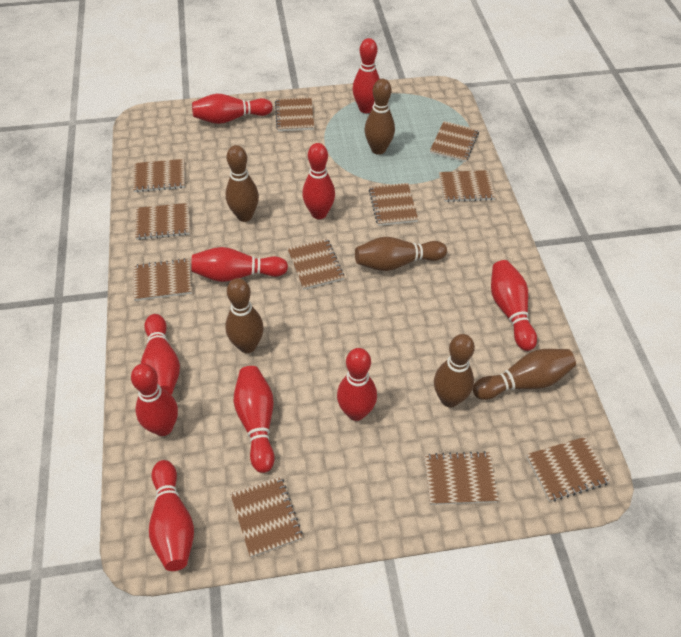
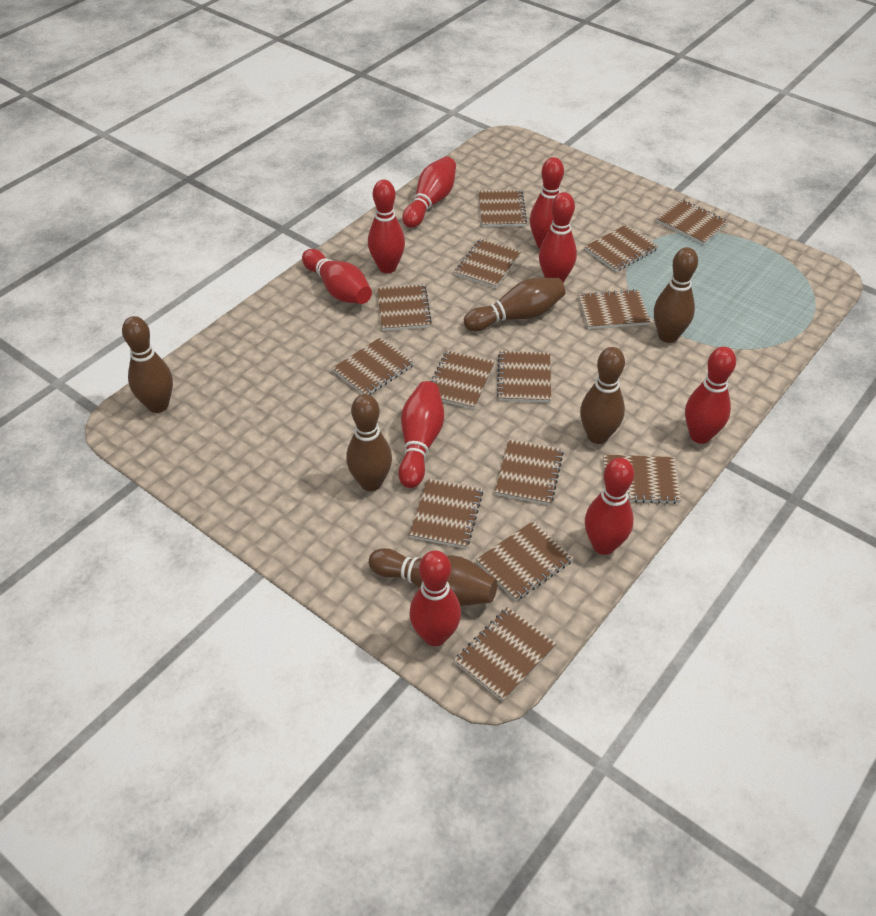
brown notebook: [133,159,185,192] [133,258,192,301] [135,203,190,240] [230,476,303,557] [275,97,314,131] [287,238,345,290] [369,183,418,226] [424,451,499,505] [430,121,479,162] [439,170,496,202] [526,437,611,502] = 11 -> [332,337,415,395] [377,283,432,331] [409,478,483,549] [430,350,495,410] [454,239,521,288] [454,607,557,702] [476,520,574,601] [479,189,527,227] [495,438,564,505] [497,351,551,403] [578,289,650,329] [585,224,659,272] [603,455,681,504] [656,199,728,245] = 14
red bowling pin: [131,364,178,436] [141,314,180,395] [149,460,194,571] [191,247,288,282] [192,94,273,124] [234,366,275,473] [302,143,335,219] [337,348,377,421] [352,38,380,113] [491,260,537,351] = 10 -> [302,249,372,304] [368,180,405,273] [398,381,444,488] [402,156,456,228] [409,550,461,646] [530,157,564,249] [539,192,577,283] [585,458,634,555] [685,347,736,444] = 9

